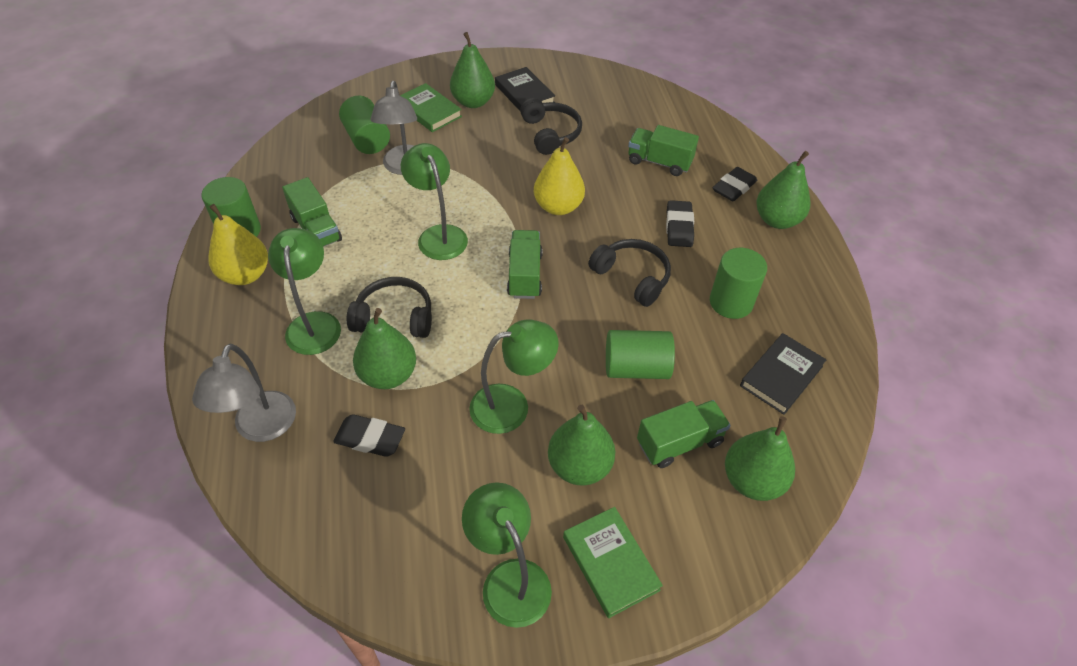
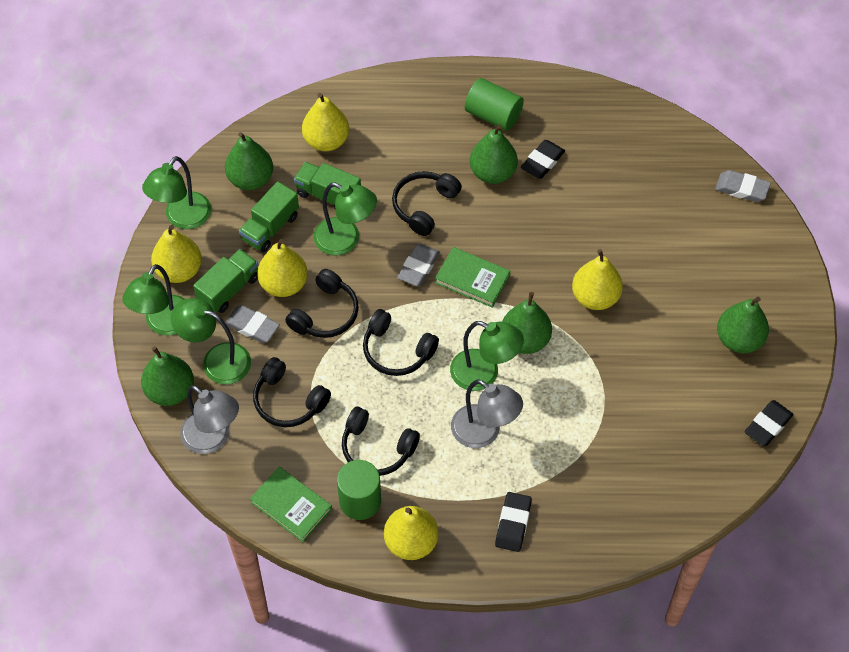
black book: [495,67,555,111] [740,333,827,415] = 2 -> none = 0
black headphones: [347,277,432,338] [520,98,582,155] [588,239,671,307] = 3 -> [253,357,331,427] [285,269,359,338] [342,406,420,476] [363,309,439,376] [392,171,462,236] = 5
green cylinder: [201,177,261,237] [339,95,390,154] [606,330,675,379] [710,248,767,319] = 4 -> [337,460,381,520] [465,78,524,131] = 2
green lamp: [268,228,341,355] [401,143,468,260] [462,482,552,628] [469,319,559,434] = 4 -> [122,264,185,335] [142,156,211,229] [171,298,251,385] [313,183,377,255] [450,321,524,391] = 5
green truck: [282,177,342,247] [507,230,543,299] [628,125,699,176] [637,400,731,468] = 4 -> [193,249,258,313] [239,182,299,252] [294,162,361,210] = 3
grey eraser: none = 0 -> [225,305,280,343] [397,243,440,286] [715,170,771,202] = 3
yellow pear: [208,204,268,285] [534,137,585,215] = 2 -> [151,225,202,283] [257,239,308,297] [302,93,349,151] [384,506,438,560] [572,249,623,310] = 5

